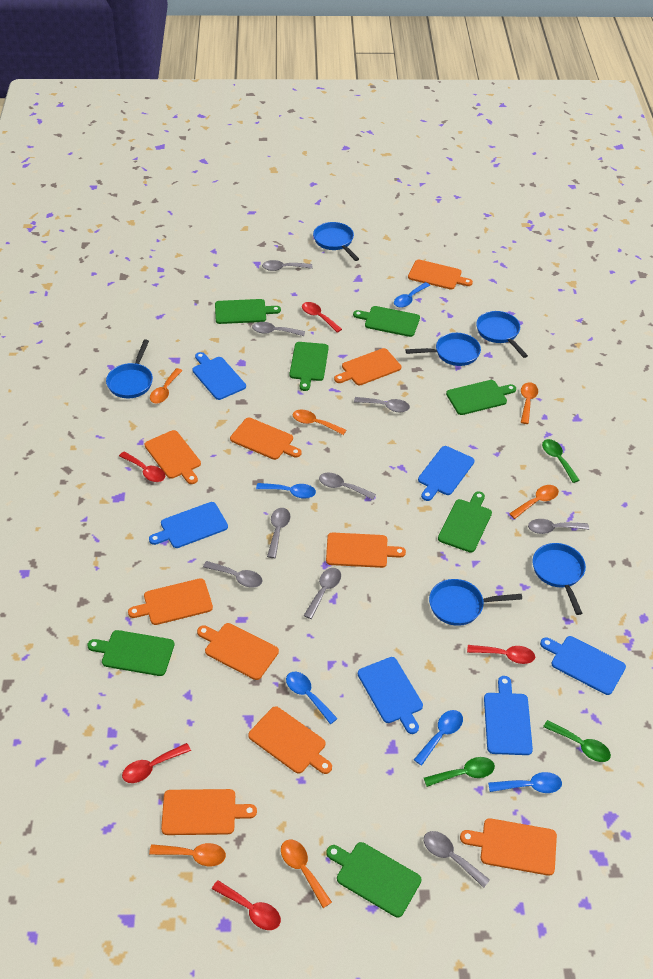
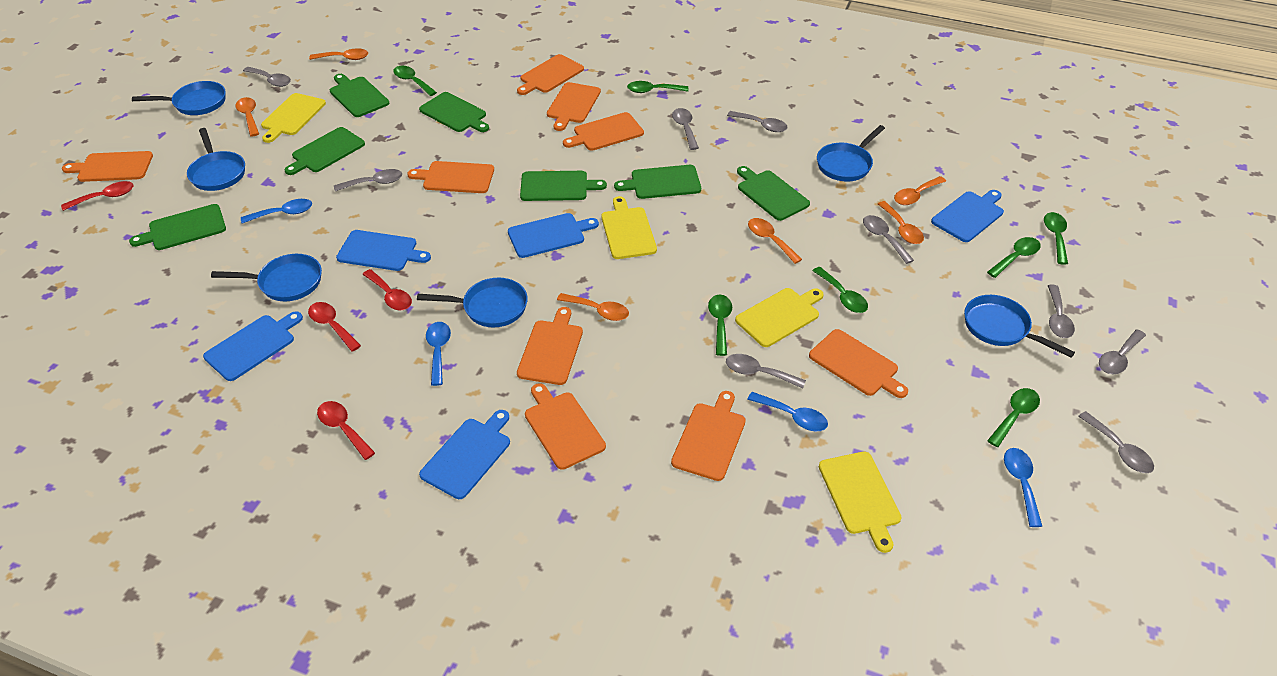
blue cutting board: [149,502,228,548] [192,352,246,400] [358,657,423,734] [418,446,475,501] [484,676,533,755] [540,636,626,695] = 6 -> [203,311,303,381] [336,230,431,271] [419,410,510,499] [508,213,599,258] [931,190,1004,242] = 5
blue spoon: [256,483,316,499] [286,672,338,724] [394,282,430,308] [414,710,463,766] [488,772,562,793] = 5 -> [241,199,312,224] [426,322,451,386] [747,392,828,431] [1004,448,1042,527] = 4
green spoon: [424,757,495,787] [542,439,579,483] [543,720,611,762] = 3 -> [393,66,437,96] [627,81,688,93] [708,294,732,356] [813,267,868,313] [987,237,1041,278] [987,388,1040,447] [1044,212,1068,265] = 7
orange cutting board: [128,578,213,625] [144,430,201,484] [161,789,257,835] [197,623,279,680] [230,418,301,460] [248,706,332,774] [326,532,406,568] [334,348,401,385] [408,260,473,290] [460,818,557,876] = 10 -> [62,151,153,182] [407,161,494,193] [517,54,584,95] [517,307,583,385] [525,383,606,470] [547,82,601,131] [563,112,644,151] [671,391,746,481] [809,329,908,398] = 9
red spoon: [119,451,165,482] [122,743,191,783] [212,880,281,930] [302,302,342,333] [467,645,535,664] = 5 -> [61,181,134,211] [308,302,361,352] [317,401,375,460] [362,269,412,310] = 4
yellow cutting board: none = 0 -> [261,93,326,143] [601,196,657,259] [735,288,824,347] [819,452,902,553] = 4

